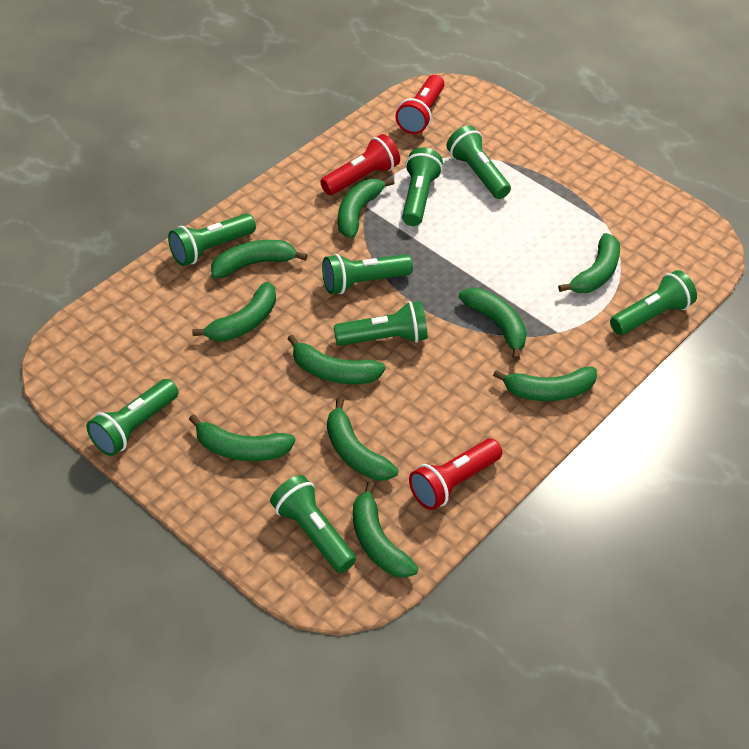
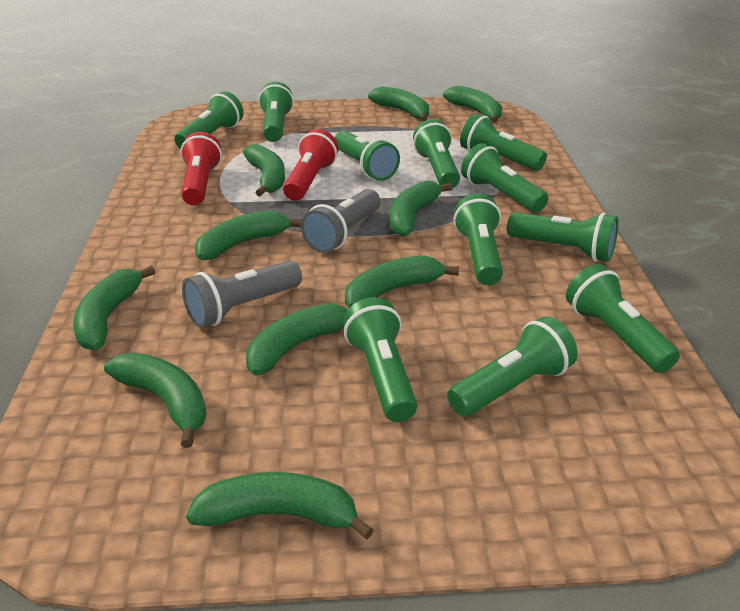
green flashlight: [86,379,179,456] [168,213,256,266] [270,475,356,573] [322,254,413,294] [334,301,428,346] [402,147,443,226] [446,126,511,199] [610,270,697,335] = 8 -> [174,91,244,149] [258,82,294,142] [335,130,400,181] [343,297,417,422] [413,119,460,188] [447,316,578,417] [453,193,503,285] [460,114,547,171] [461,143,548,212] [507,212,619,262] [566,264,680,373] = 11
grey flashlight: none = 0 -> [182,260,302,328] [301,189,380,253] = 2
red flashlight: [320,134,400,195] [396,75,444,134] [409,439,502,510] = 3 -> [180,132,222,205] [283,129,339,201] = 2

